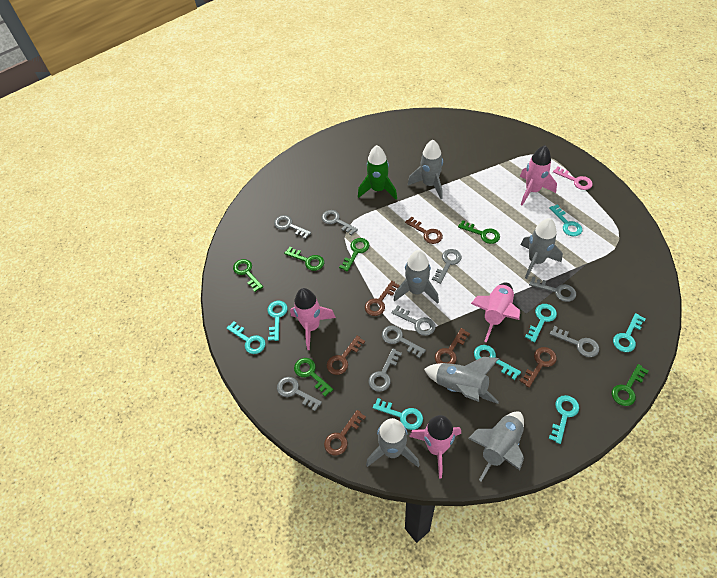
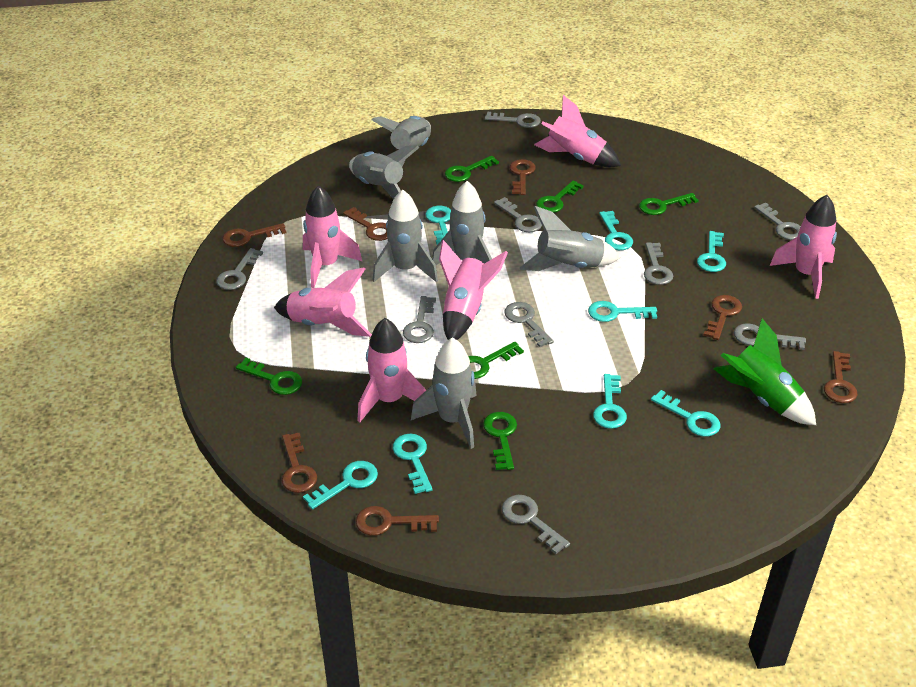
brown key: [324,410,366,456] [327,336,365,375] [365,281,400,316] [405,217,443,244] [435,328,470,364] [520,347,557,388] = 6 -> [222,223,286,247] [282,433,317,493] [343,207,387,241] [356,506,439,536] [510,159,536,195] [703,295,742,340] [824,351,858,403] = 7
pink key: [553,167,593,190] = 1 -> none = 0
pink rocket: [290,288,336,350] [409,415,461,479] [471,283,520,343] [520,145,557,205] = 4 -> [274,267,372,337] [303,185,362,288] [357,318,426,422] [439,240,508,340] [534,95,621,167] [770,195,837,299] = 6

